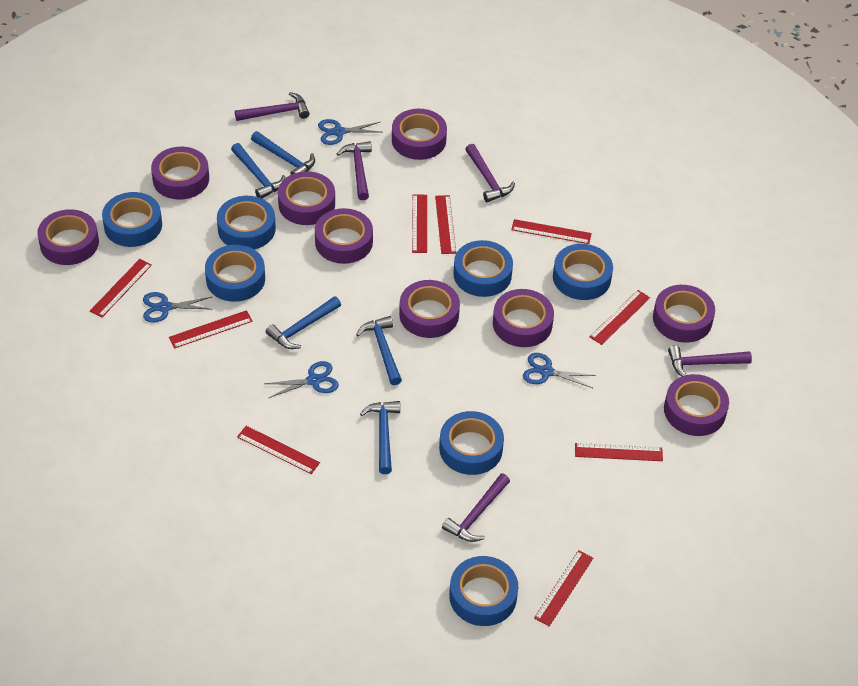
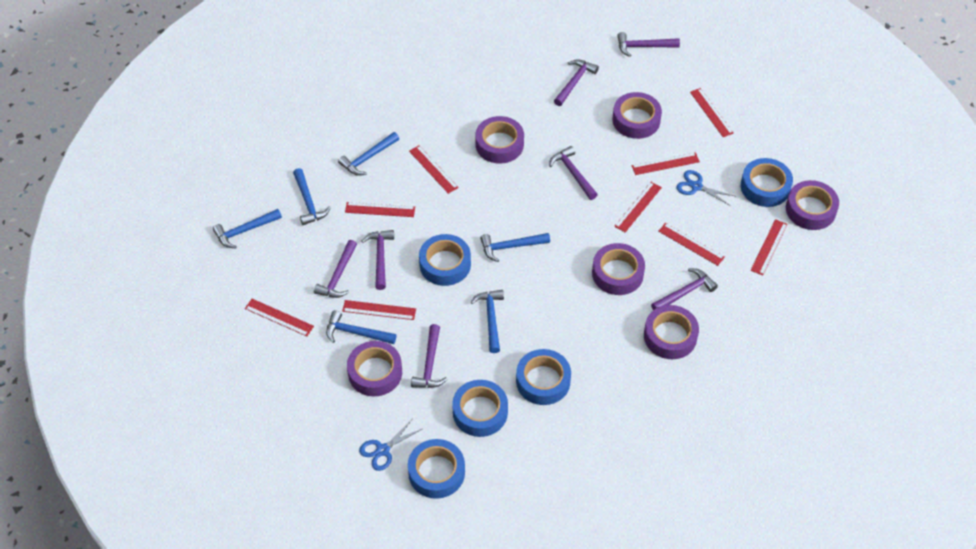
blue hammer: [231,143,285,198] [251,131,315,175] [266,296,341,349] [356,316,402,385] [360,401,400,474] = 5 -> [213,209,282,248] [293,168,331,225] [326,310,396,344] [338,132,399,176] [470,290,504,353] [480,233,550,262] = 6
blue scissors: [143,292,213,323] [264,361,339,398] [318,119,380,145] [523,353,596,388] = 4 -> [359,420,422,471] [676,170,734,206] = 2
blue tape: [102,192,162,247] [205,245,265,302] [217,196,276,249] [439,411,504,475] [449,556,518,626] [453,240,513,297] [553,244,613,300] = 7 -> [408,439,465,499] [419,234,471,286] [452,380,508,437] [516,349,571,405] [741,158,793,207] = 5
purple hammer: [235,92,310,121] [337,141,372,200] [442,473,510,542] [465,144,515,202] [668,345,752,376] = 5 -> [314,240,357,298] [361,230,394,290] [411,324,447,388] [549,146,598,200] [554,59,599,106] [617,32,680,57] [651,268,718,310] = 7
purple tape: [37,209,99,265] [151,147,209,200] [278,171,335,225] [315,208,373,264] [392,109,447,160] [399,280,460,338] [493,289,554,347] [653,285,715,343] [664,374,729,436] = 9 -> [347,341,402,397] [475,116,524,163] [592,243,645,295] [612,92,662,139] [644,305,699,359] [786,180,839,230] = 6

